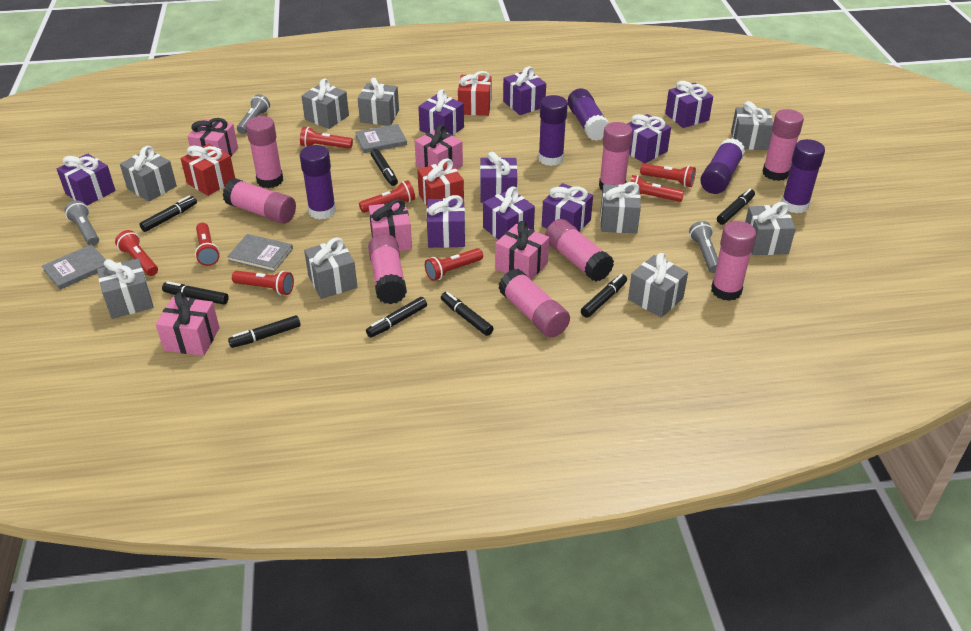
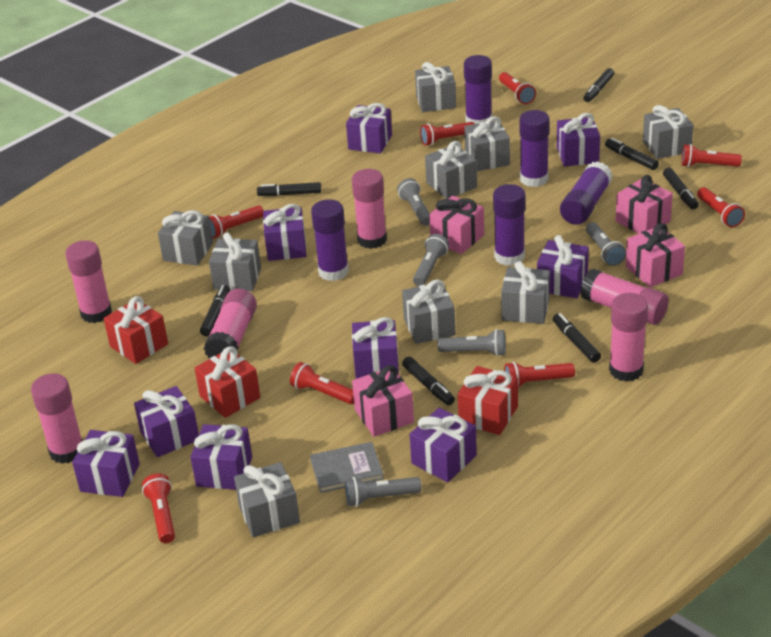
black marker: [139,195,197,232] [162,281,229,305] [228,315,301,348] [366,297,427,338] [371,149,398,186] [441,292,494,336] [581,274,627,318] [717,188,755,225] = 8 -> [200,285,230,336] [257,182,321,196] [402,357,455,405] [553,313,601,363] [583,68,614,102] [605,138,659,170] [663,168,699,209] = 7
grey book: [42,244,106,290] [227,234,293,272] [355,124,407,153] = 3 -> [310,442,384,493] = 1
grey flashlight: [64,200,99,246] [237,94,270,134] [689,221,718,273] = 3 -> [345,477,421,507] [397,178,430,226] [413,234,449,286] [437,329,506,356] [586,222,626,266] = 5
pink gift: [156,292,220,356] [187,118,238,157] [369,199,412,251] [415,125,463,169] [495,221,549,280] = 5 -> [352,365,414,437] [429,196,484,254] [616,175,673,233] [626,223,685,287] = 4
pink glue stick: [223,178,296,224] [246,116,283,188] [368,234,407,304] [498,269,570,338] [545,219,614,282] [599,122,633,190] [711,221,756,301] [763,109,804,181] = 8 -> [31,373,83,464] [65,241,112,323] [204,288,257,359] [352,169,387,249] [580,268,669,325] [609,293,648,382] = 6

